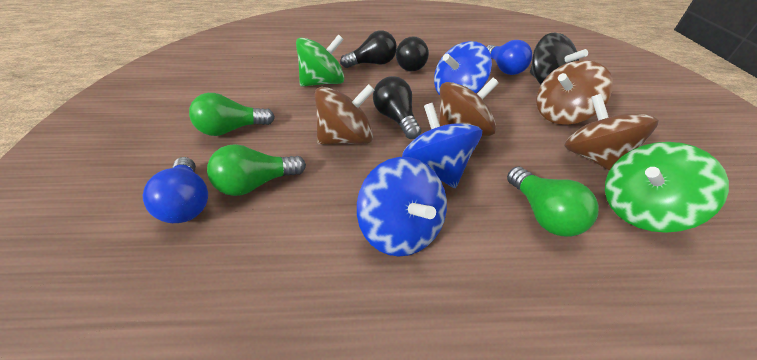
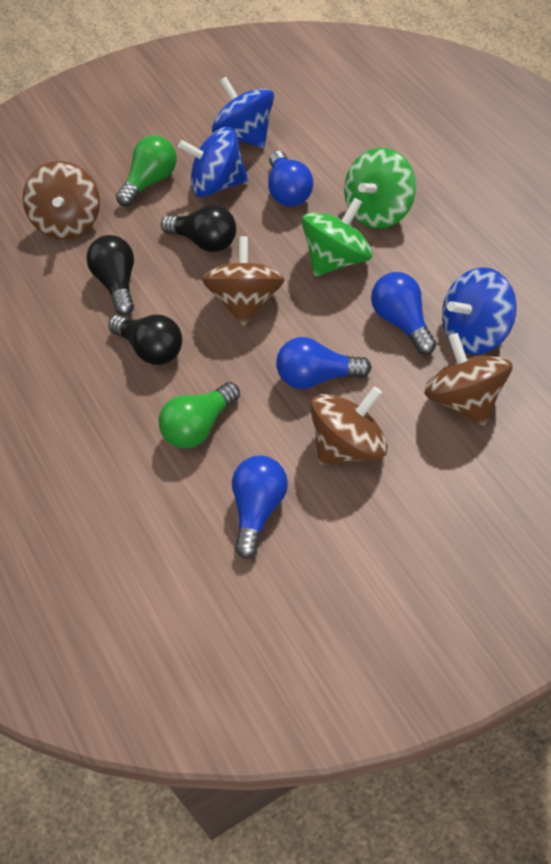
black spinning top: [530,33,588,85] = 1 -> none = 0
blue light bulb: [143,157,208,223] [487,40,532,75] = 2 -> [232,456,288,559] [268,151,313,207] [276,337,372,389] [371,272,436,355] = 4
green light bulb: [189,93,275,136] [207,144,306,196] [507,167,599,237] = 3 -> [116,135,176,206] [159,382,240,449] = 2

